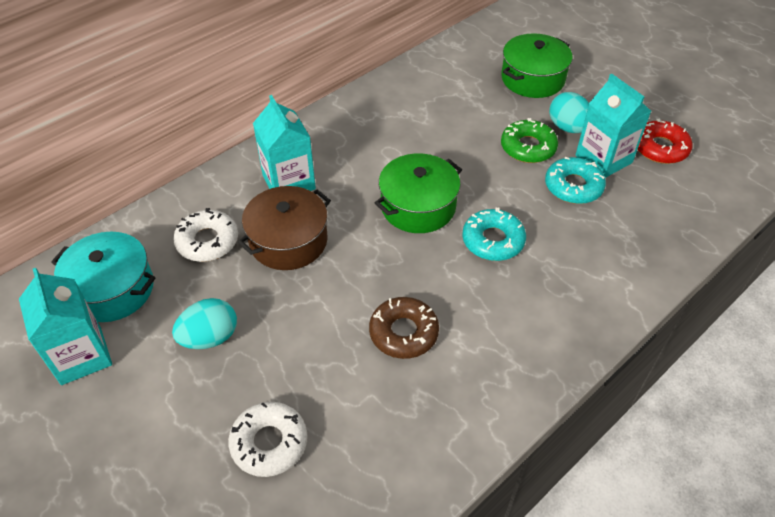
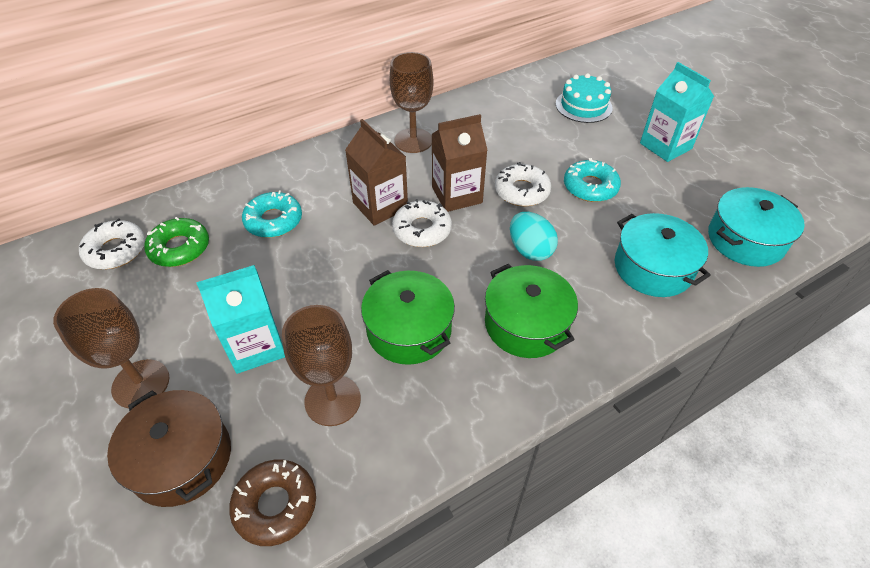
brown carton: none = 0 -> [345,119,408,225] [432,114,487,212] = 2
brown goblet: none = 0 -> [53,288,170,408] [282,305,361,426] [390,52,433,153] = 3
red donut: [637,119,693,164] = 1 -> none = 0
turquoise cake: none = 0 -> [556,73,613,123] = 1
turquoise carton: [19,268,112,385] [253,95,316,191] [575,74,651,178] = 3 -> [196,265,285,374] [640,62,714,162] = 2
turquoise egg: [172,298,237,349] [549,92,589,133] = 2 -> [510,212,558,261] = 1
turquoise pot: [51,232,155,322] = 1 -> [615,213,711,297] [708,187,805,267] = 2
white donut: [173,208,238,262] [228,402,307,477] = 2 -> [79,218,145,269] [392,199,452,247] [495,162,551,206] = 3

